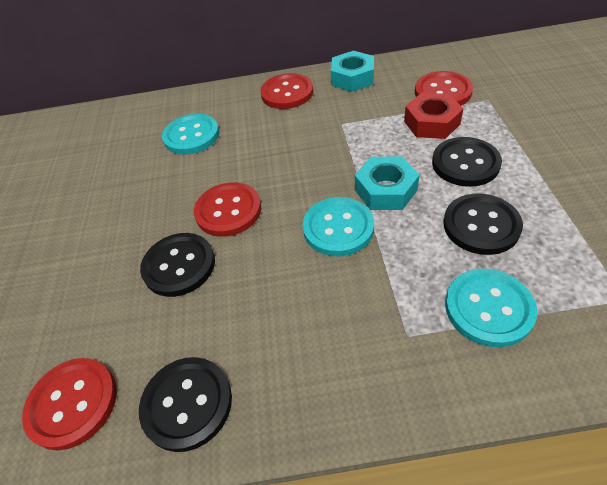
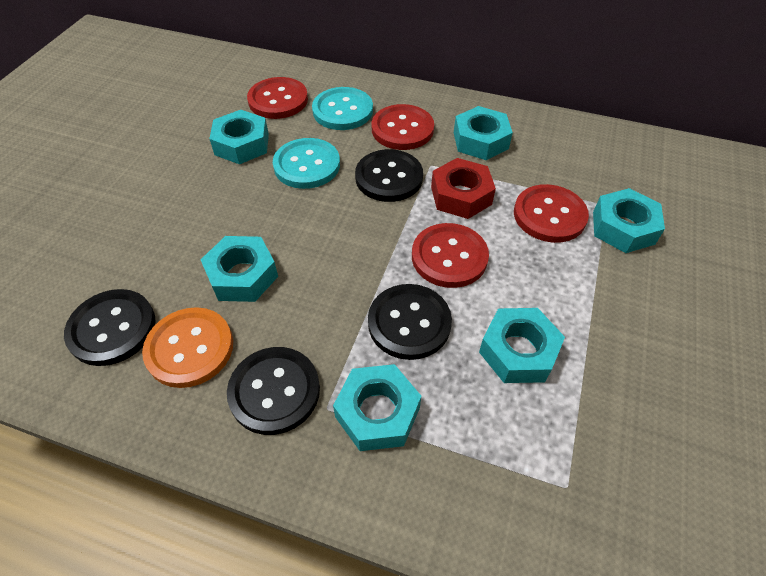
orange button: none = 0 -> [142,307,233,388] = 1
turquoise button: [162,114,219,155] [303,197,374,256] [445,269,537,347] = 3 -> [273,138,340,189] [312,87,373,130] = 2
turquoise nut: [330,51,374,92] [355,156,420,210] = 2 -> [201,236,278,302] [209,110,269,164] [333,364,421,451] [454,106,513,160] [479,308,565,383] [593,188,665,253] = 6

